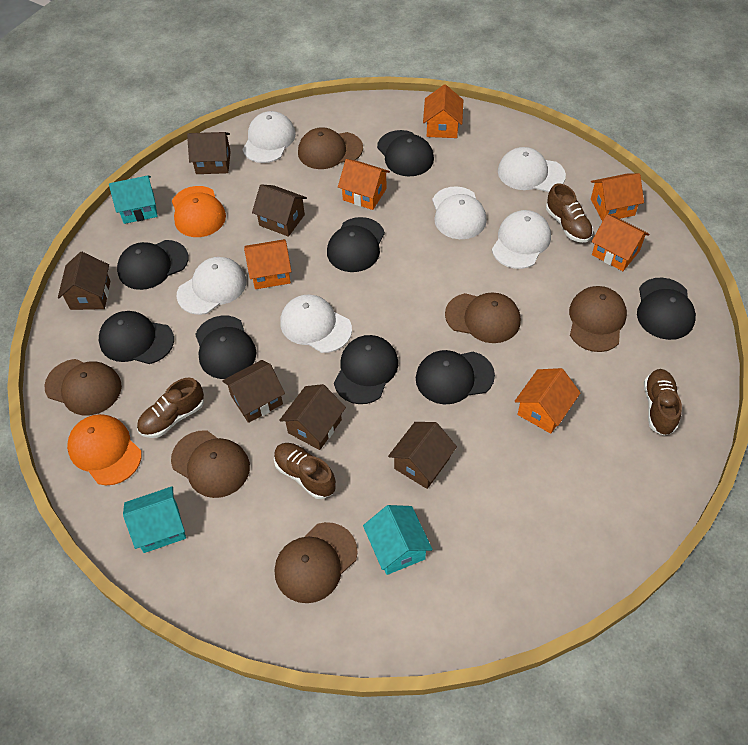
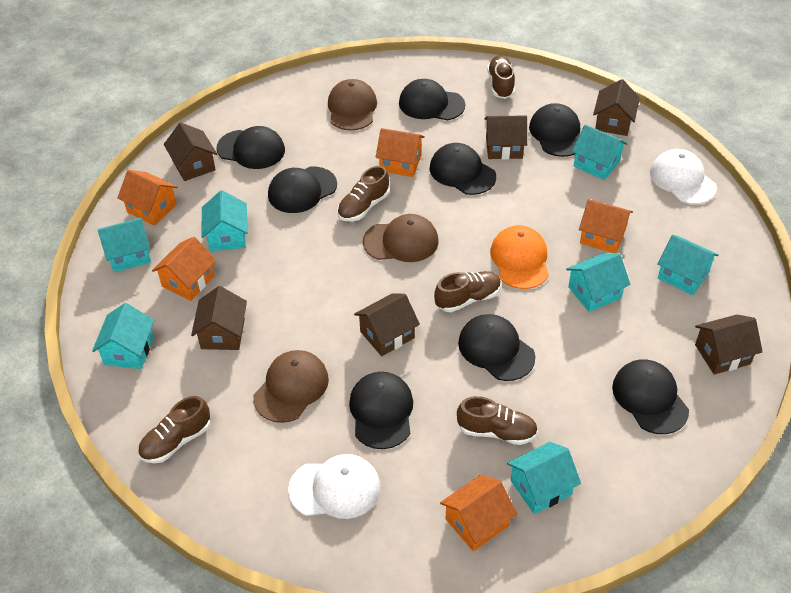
brown cap: [44,359,122,416] [171,430,250,498] [275,522,358,603] [298,127,363,169] [445,292,521,343] [569,286,627,352] = 6 -> [253,350,329,423] [328,79,377,131] [363,214,439,262] = 3
brown shoe: [137,378,204,438] [274,443,336,499] [546,183,593,243] [644,369,682,436] = 4 -> [138,396,210,463] [337,166,389,221] [434,271,501,312] [457,396,538,445] [487,55,515,99] = 5
orange cap: [67,414,142,485] [172,186,226,237] = 2 -> [490,225,549,289] = 1
orange house: [244,239,292,289] [338,159,390,210] [423,84,463,138] [514,368,580,434] [591,173,644,222] [591,214,649,271] = 6 -> [117,170,178,226] [152,237,216,301] [376,128,425,177] [440,475,517,551] [579,199,633,253] = 5
turquoise house: [109,175,158,224] [123,486,186,553] [363,505,433,575] = 3 -> [92,303,154,369] [97,218,151,272] [202,190,248,251] [507,442,581,514] [566,253,631,312] [572,125,628,180] [657,235,719,295] = 7
white cap: [177,257,247,315] [242,111,296,163] [280,295,352,353] [432,186,487,239] [492,210,551,269] [498,147,566,192] = 6 -> [288,454,381,519] [650,149,717,204] = 2

